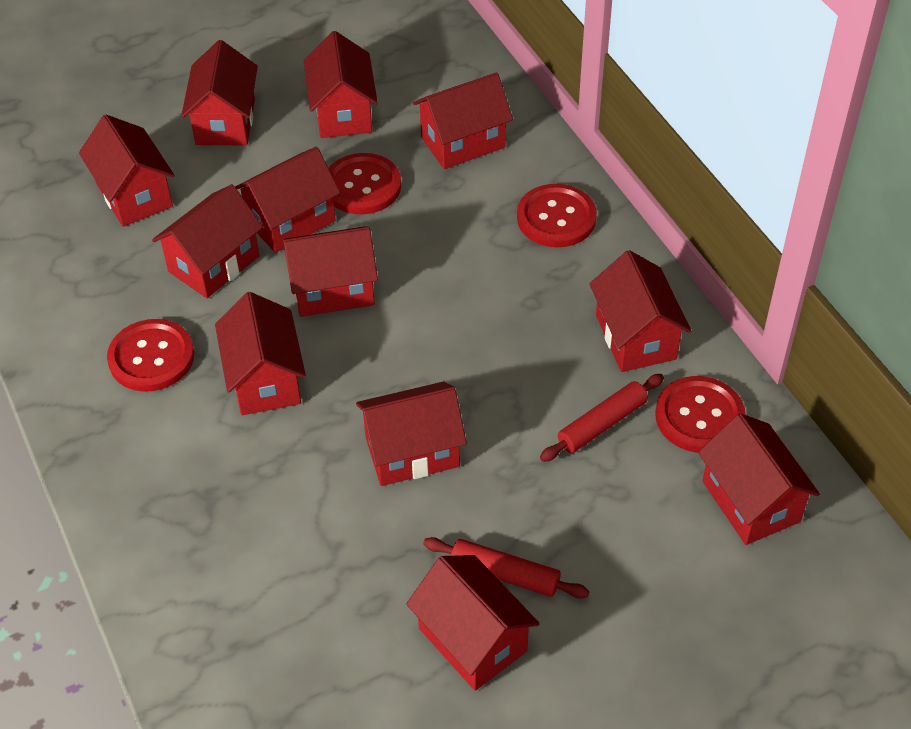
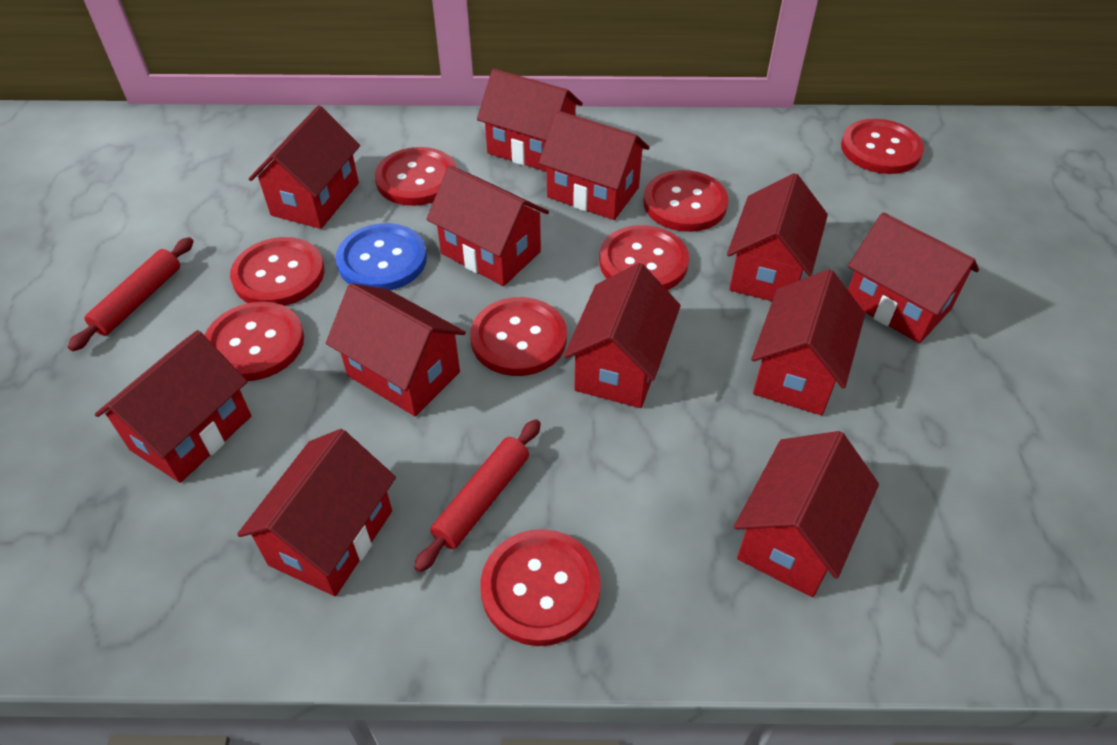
blue button: none = 0 -> [336,223,427,290] = 1
red button: [107,319,194,392] [328,153,401,214] [517,184,597,247] [655,376,745,453] = 4 -> [204,302,304,381] [230,237,325,306] [375,147,456,206] [470,297,567,376] [480,529,601,646] [599,225,689,290] [644,170,728,232] [841,119,924,174] = 8

